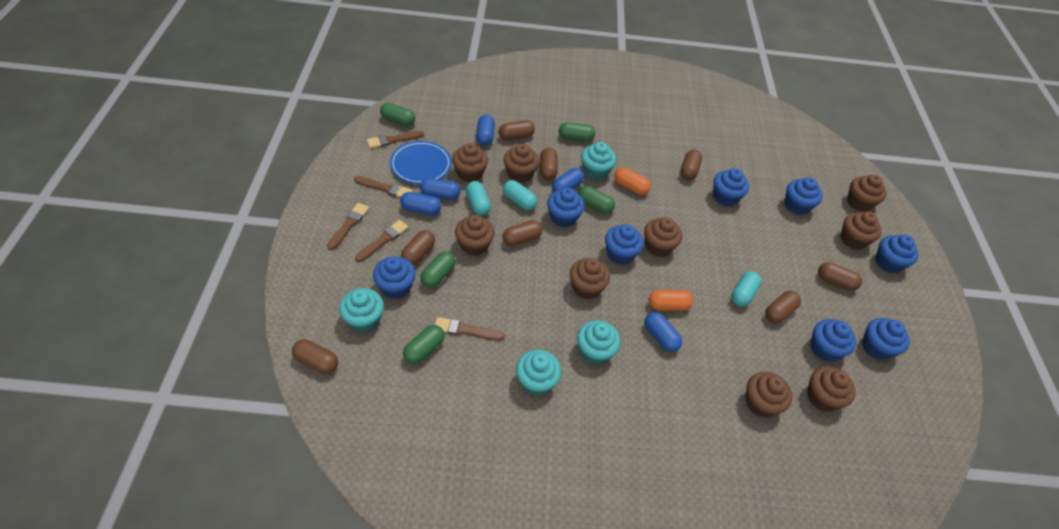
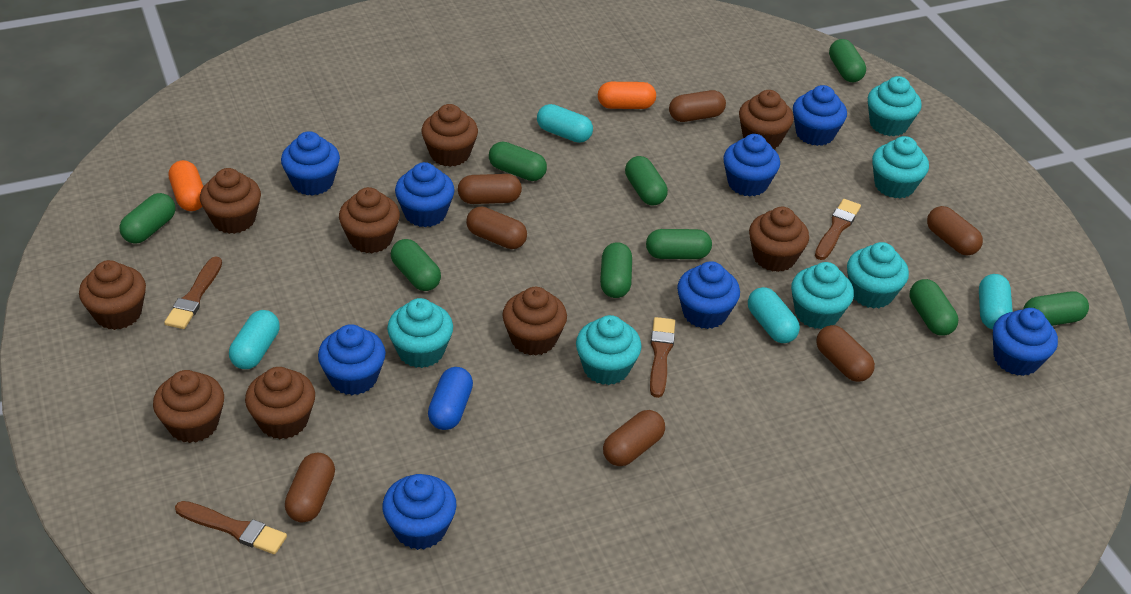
blue capsule: [400,192,441,215] [420,178,461,200] [476,115,495,146] [552,168,584,192] [644,312,682,352] = 5 -> [428,367,473,430] = 1
blue plate: [390,141,452,184] = 1 -> none = 0
brown brush: [327,203,369,250] [354,176,412,198] [355,220,408,262] [367,131,424,148] [435,317,504,341] = 5 -> [164,257,222,329] [175,501,287,554] [650,317,675,398] [815,199,861,260] = 4
brown capsule: [292,339,338,374] [401,230,435,265] [499,120,535,140] [503,220,542,246] [540,148,558,180] [680,150,702,180] [765,291,801,323] [818,262,862,291] = 8 -> [285,453,335,523] [458,174,522,204] [466,206,527,249] [603,410,665,466] [669,90,726,122] [816,325,875,382] [927,206,983,255] = 7
green capsule: [380,103,415,126] [403,325,445,364] [420,251,456,288] [559,122,595,142] [578,186,615,214] = 5 -> [119,193,175,244] [391,239,441,291] [489,142,547,181] [600,242,632,298] [625,156,668,206] [646,229,712,259] [829,39,866,82] [910,279,958,336] [1023,292,1089,326] = 9
turquoise capsule: [466,181,491,215] [503,180,537,210] [731,271,761,307] = 3 -> [229,310,280,369] [537,104,593,143] [748,287,800,343] [979,274,1013,329] = 4
turquoise cupcake: [339,288,384,332] [516,350,561,396] [577,320,621,365] [581,142,616,180] = 4 -> [387,298,453,368] [576,315,642,385] [791,262,854,329] [847,242,909,309] [868,76,922,136] [872,136,929,199] = 6

